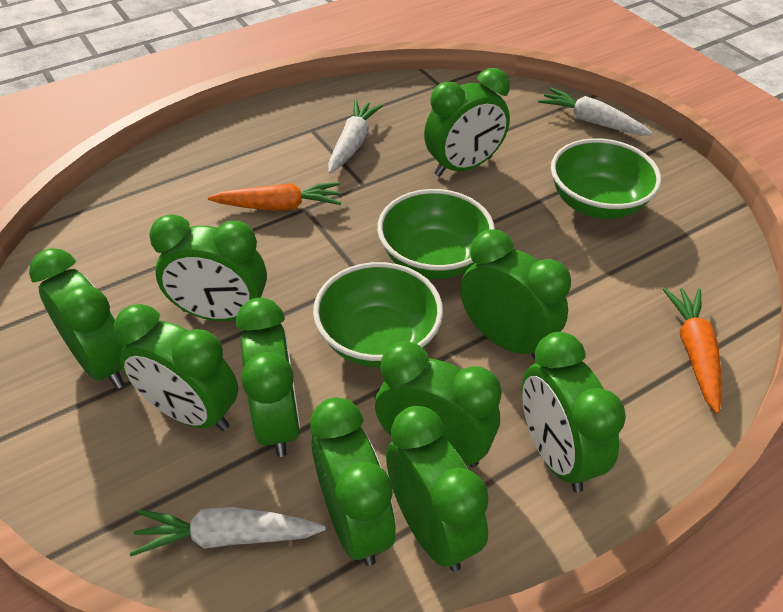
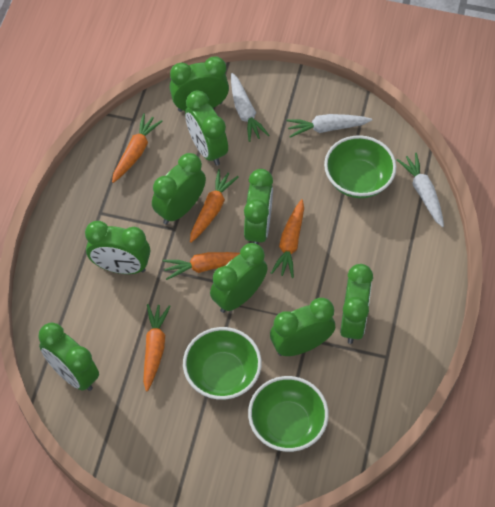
green clock: [29,248,125,389] [113,304,238,431] [149,214,267,321] [236,298,300,457] [310,397,396,566] [375,341,502,467] [386,406,489,571] [424,68,510,177] [460,229,571,360] [522,332,626,492] = 10 -> [39,322,99,391] [85,221,150,274] [152,153,206,224] [170,56,229,112] [185,91,228,166] [210,243,268,313] [244,169,273,244] [270,298,335,356] [340,264,373,344] = 9
orange carrot: [208,182,341,211] [663,288,722,414] = 2 -> [112,113,163,183] [143,304,171,392] [162,252,240,280] [190,169,239,243] [271,199,304,278] = 5

